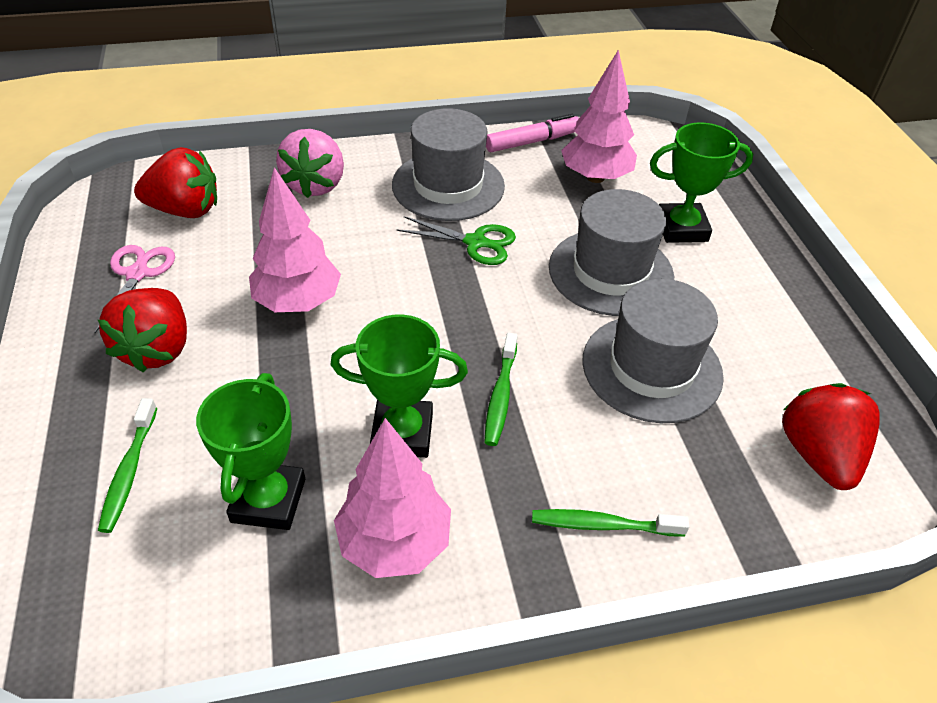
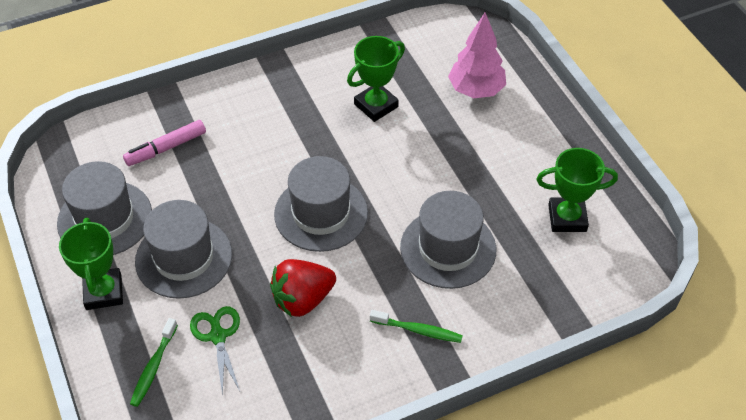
green toothbrush: [98,398,157,533] [484,332,518,446] [532,509,689,536] = 3 -> [130,318,178,407] [370,310,463,343] = 2
grey hat: [392,108,505,221] [549,189,674,316] [582,279,724,423] = 3 -> [57,161,152,255] [135,200,232,299] [274,156,368,252] [400,191,496,289] = 4
pink scissors: [94,245,175,333] = 1 -> none = 0
pink strawberry: [276,129,344,198] = 1 -> none = 0
pink tree: [249,167,341,312] [334,418,451,578] [561,50,637,183] = 3 -> [448,13,506,98] = 1
red strawberry: [98,288,187,372] [134,147,217,218] [782,383,880,490] = 3 -> [270,259,336,317] = 1

